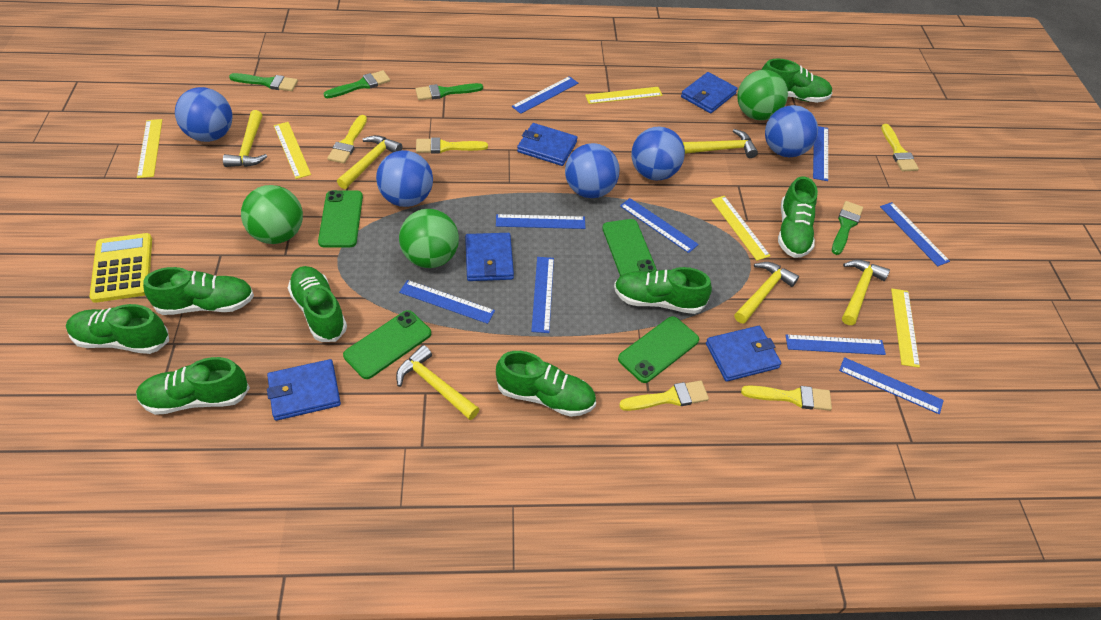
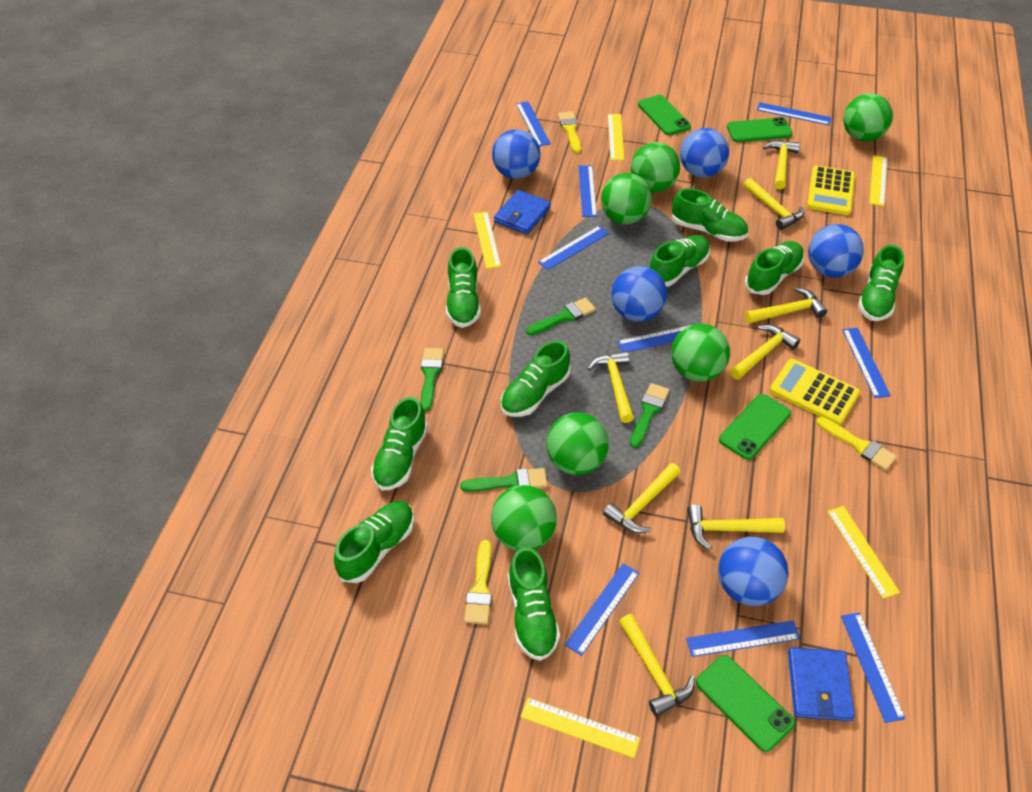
blue wallet: [267,359,341,421] [465,233,514,281] [517,123,577,166] [681,72,738,113] [706,326,781,382] = 5 -> [494,190,551,235] [788,647,855,721] = 2
green ball: [241,185,303,244] [399,209,459,268] [738,70,788,120] = 3 -> [491,485,557,551] [546,413,609,475] [601,173,652,224] [631,142,680,192] [671,324,730,382] [843,93,893,142] = 6
green shoe: [66,304,169,354] [136,357,250,415] [143,267,254,315] [288,266,347,342] [496,351,596,417] [614,267,712,314] [761,58,832,103] [778,176,818,258] = 8 -> [334,501,414,583] [371,397,428,490] [446,247,481,328] [501,340,571,417] [508,547,560,661] [650,235,710,287] [671,188,748,241] [745,241,804,295] [858,245,904,321] = 9
yellow brush: [327,115,367,164] [416,137,488,154] [619,381,709,411] [741,385,832,411] [881,124,919,172] = 5 -> [464,540,492,624] [558,111,581,153] [816,417,897,470] = 3
yellow calculator: [89,233,152,303] = 1 -> [770,359,860,425] [807,165,855,215] = 2
yellow hammer: [223,110,267,167] [337,135,402,189] [396,345,479,420] [683,129,758,158] [734,262,799,324] [842,260,890,325] = 6 -> [588,351,634,423] [603,463,681,533] [619,614,695,717] [687,504,785,550] [730,324,800,380] [743,178,804,230] [745,287,827,324] [763,140,800,189] = 8

